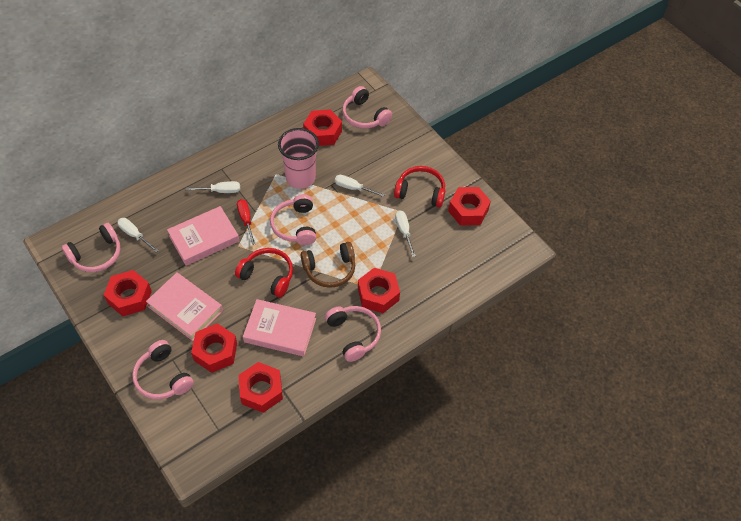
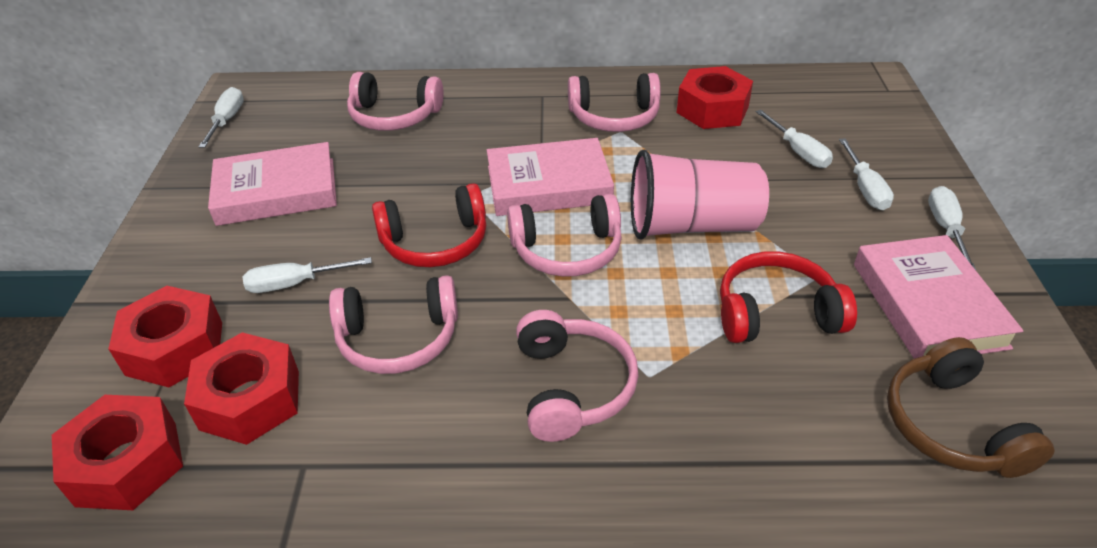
red nut: [104,270,152,316] [191,323,237,373] [238,362,283,413] [303,109,342,146] [358,268,400,313] [448,187,491,225] = 6 -> [52,395,183,510] [108,286,222,388] [184,332,299,445] [677,66,753,129] = 4
red screwdriver: [237,199,255,245] = 1 -> none = 0
white screwdriver: [117,218,159,252] [186,181,240,193] [335,175,385,197] [395,210,416,257] = 4 -> [199,87,244,148] [243,257,372,293] [756,110,833,168] [839,138,894,210] [928,186,976,270] = 5

